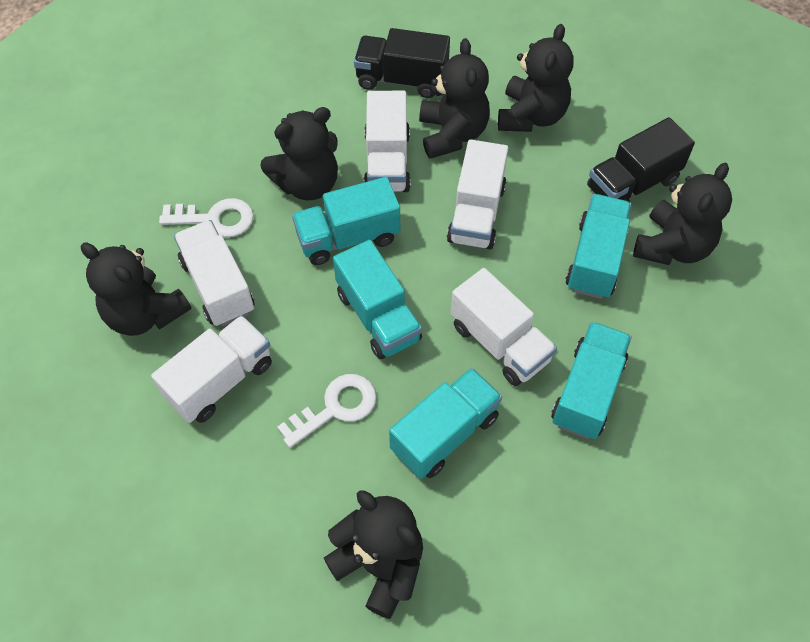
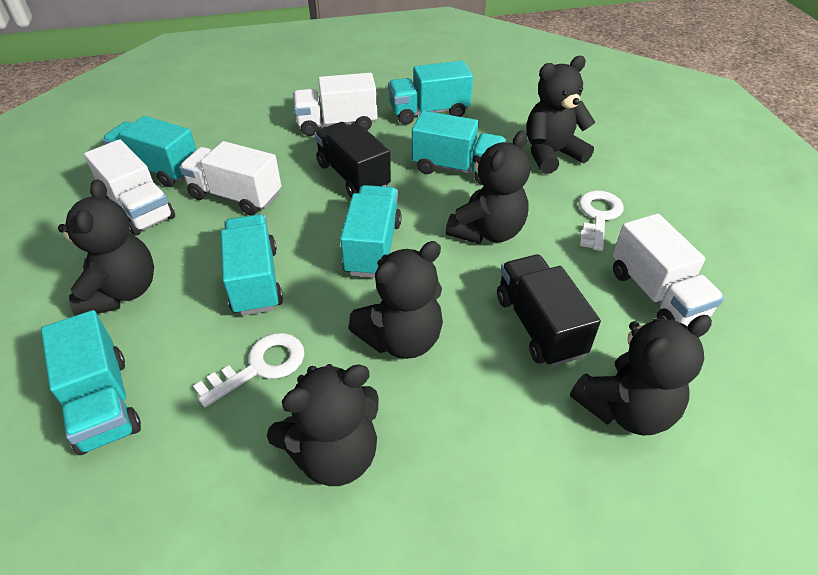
turquoise truck: [292,177,400,265] [333,240,422,359] [389,368,502,479] [551,322,632,439] [566,194,631,299] = 5 -> [41,310,141,455] [102,116,196,187] [221,214,283,316] [340,185,402,278] [388,61,473,125] [412,111,506,185] = 6
white truck: [151,315,272,423] [174,220,255,326] [364,91,411,192] [447,139,508,249] [451,268,557,386] = 5 -> [84,139,175,235] [179,141,281,215] [293,73,377,136] [613,213,724,326] = 4

